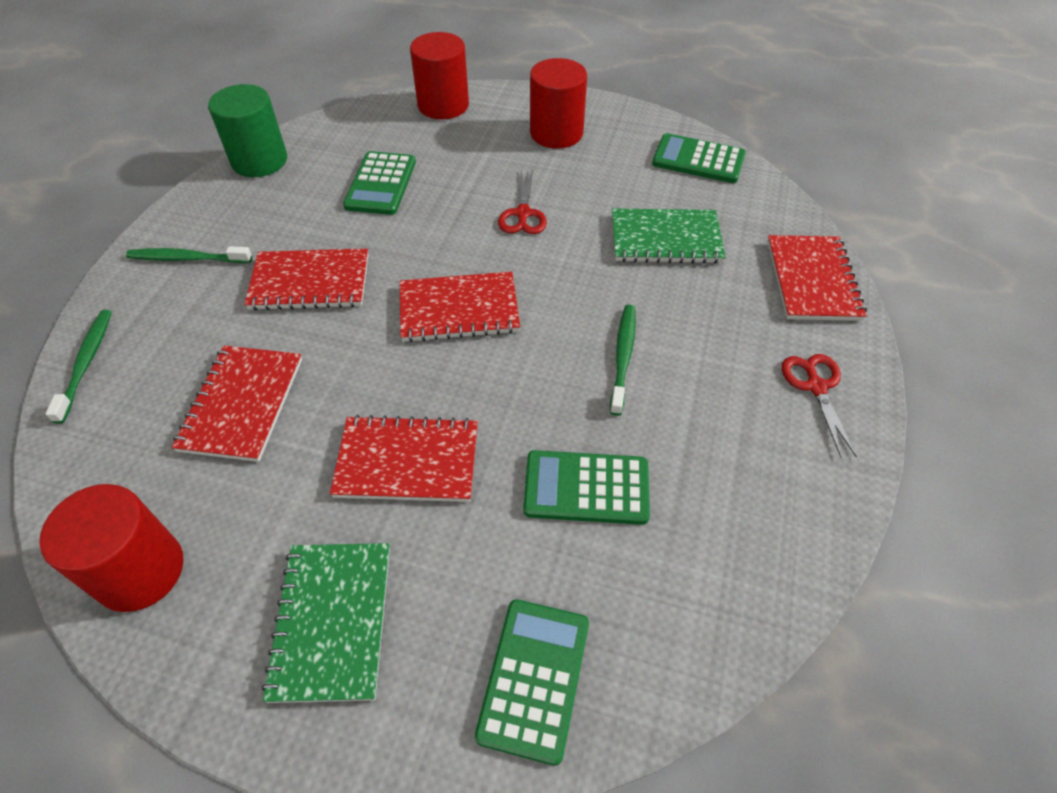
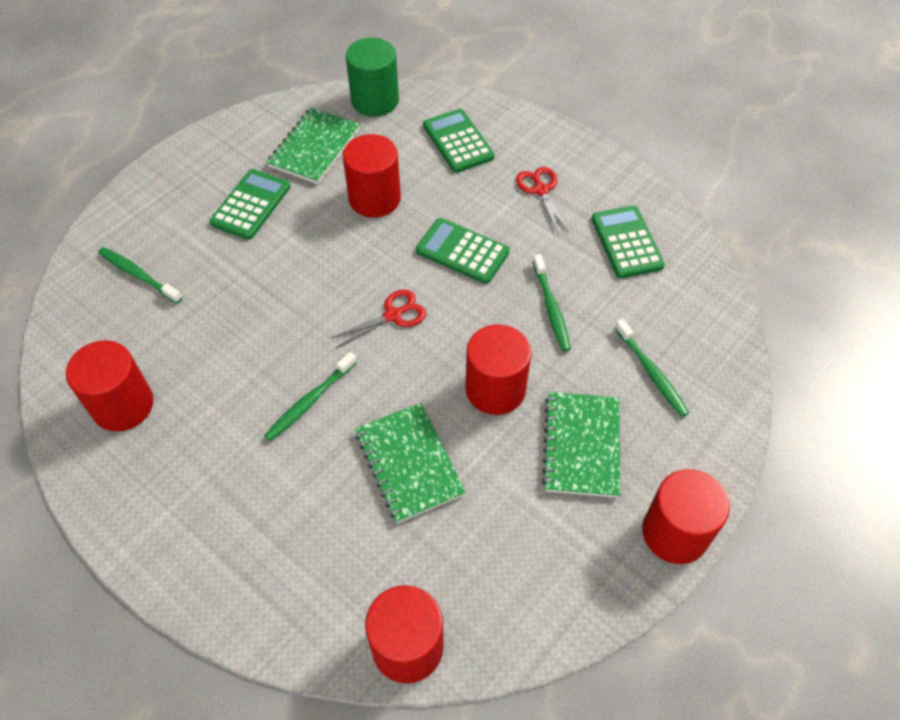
green notebook: [262,543,390,703] [612,209,726,264] = 2 -> [267,108,360,184] [355,403,466,523] [542,392,620,498] = 3
green toothbrush: [45,310,112,424] [126,246,252,263] [610,305,636,416] = 3 -> [98,247,183,303] [264,352,357,441] [533,254,571,352] [615,319,689,417] = 4
red cylinder: [39,484,183,612] [410,32,469,120] [530,58,587,148] = 3 -> [66,340,153,432] [343,134,401,218] [365,585,444,684] [465,324,531,415] [642,469,730,564] = 5
red notebook: [172,345,302,462] [244,248,368,311] [330,415,478,502] [400,271,520,342] [767,235,867,321] = 5 -> none = 0

